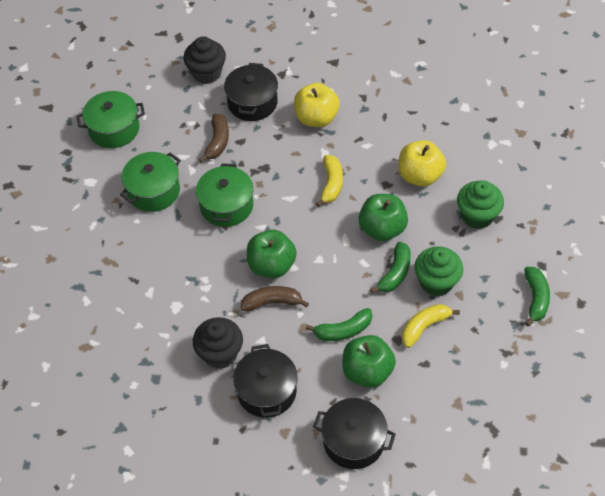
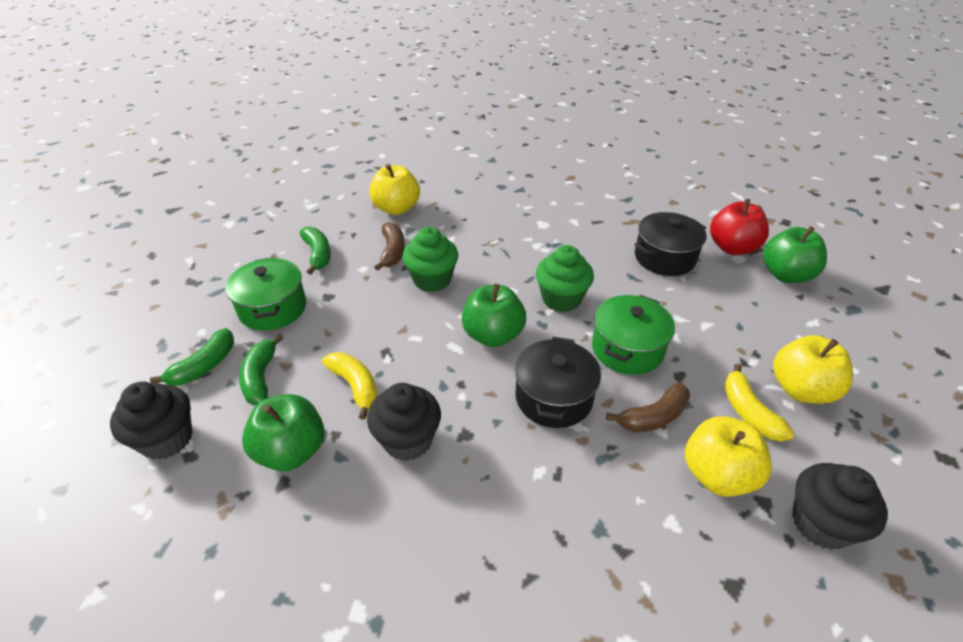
black cupcake: [183,36,226,84] [193,317,243,369] = 2 -> [110,382,193,460] [367,383,441,461] [792,463,888,550] = 3
black pot: [224,63,278,121] [233,344,298,418] [313,398,396,469] = 3 -> [515,336,601,428] [635,212,707,276] = 2
green pot: [76,91,145,148] [120,152,181,212] [196,163,253,227] = 3 -> [225,257,306,331] [592,295,675,375] = 2
red apple: none = 0 -> [710,199,769,255] = 1
yellow apple: [294,83,340,127] [398,140,446,187] = 2 -> [369,164,420,215] [685,416,772,497] [773,335,853,404] = 3

